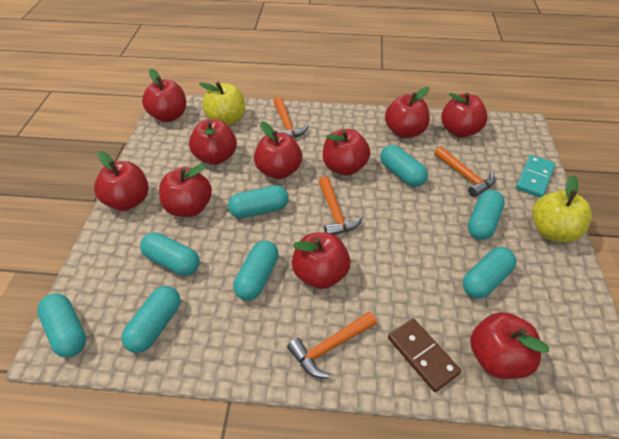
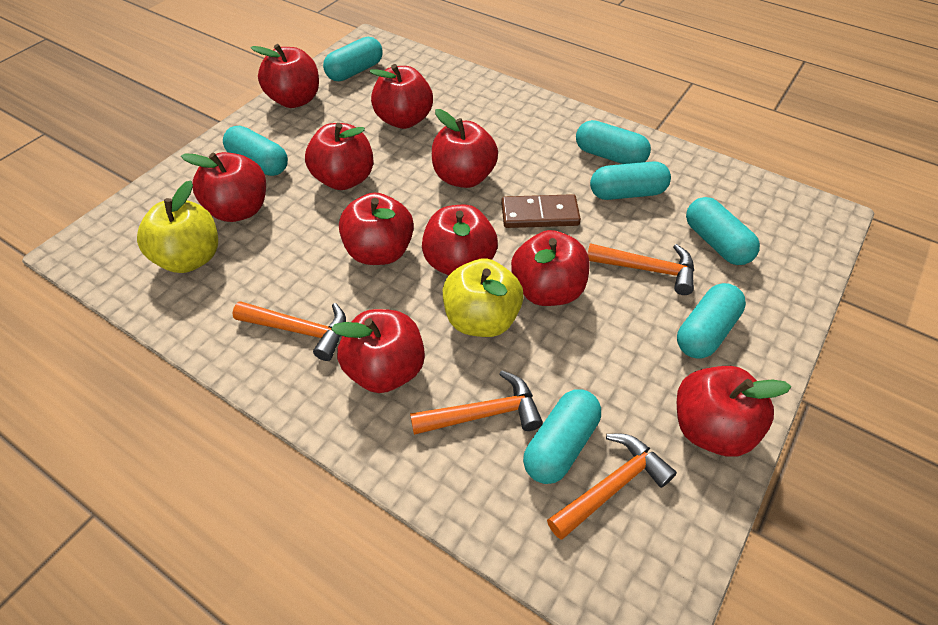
turquoise capsule: [37,294,86,357] [121,286,181,353] [140,232,200,276] [228,185,289,218] [233,241,279,301] [380,145,428,187] [463,247,516,299] [468,190,505,240] = 8 -> [223,126,288,176] [323,37,383,81] [523,390,601,484] [576,120,651,164] [590,161,671,200] [677,283,746,359] [686,197,760,265] = 7
turquoise domino: [516,155,555,197] = 1 -> none = 0

